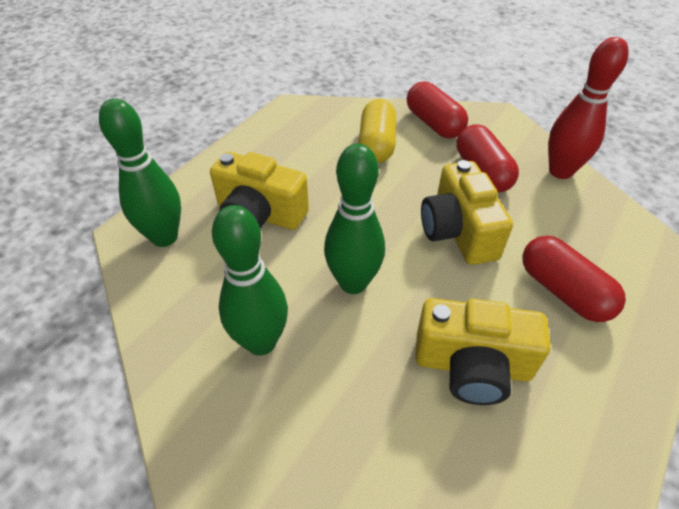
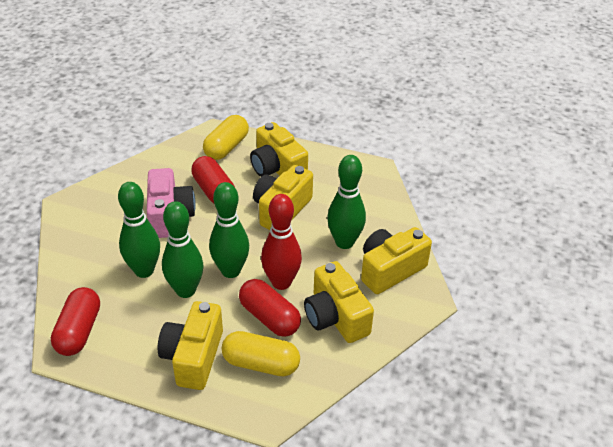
green bowling pin: [99,98,181,247] [212,205,288,356] [324,144,385,294] = 3 -> [118,182,160,278] [162,201,203,298] [209,182,249,278] [327,155,366,249] = 4
pink camera: none = 0 -> [147,168,196,238] = 1
yellow camera: [210,152,309,230] [415,298,551,405] [421,160,513,265] = 3 -> [158,301,223,390] [250,122,308,177] [253,165,313,230] [304,261,374,343] [361,227,432,294] = 5
yellow capsule: [359,99,396,163] = 1 -> [203,115,249,160] [222,331,300,376] = 2

